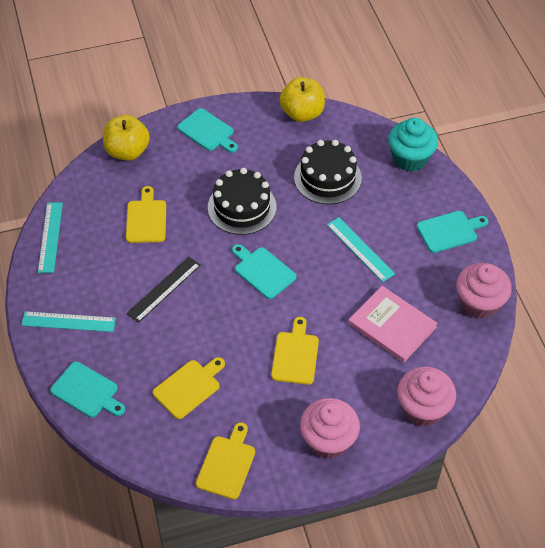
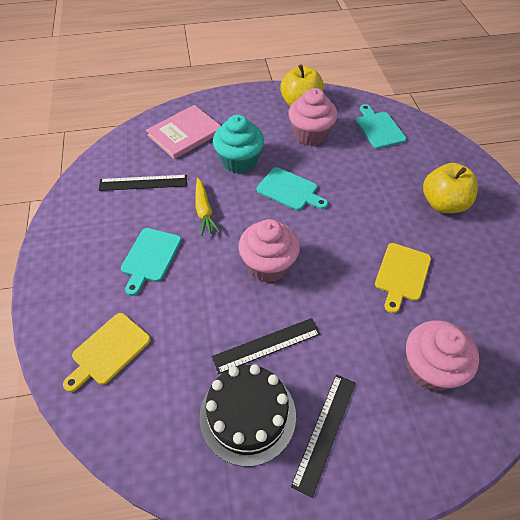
black cake: [208,168,277,235] [294,140,362,204] = 2 -> [200,364,296,467] = 1
black ruler: [127,257,201,323] = 1 -> [99,175,187,191] [211,318,320,374] [291,374,355,498] = 3
turquoise cutting board: [50,361,125,418] [177,108,238,153] [232,244,297,299] [417,211,488,253] = 4 -> [121,228,181,296] [257,167,328,210] [356,104,406,149] = 3
turquoise ruler: [21,311,116,332] [38,202,63,273] [327,217,395,282] = 3 -> none = 0
yellow carrot: none = 0 -> [195,178,220,236] = 1
yellow cutting board: [126,186,166,243] [153,357,225,419] [196,422,255,499] [271,317,319,385] = 4 -> [63,313,151,392] [375,243,431,313] = 2

